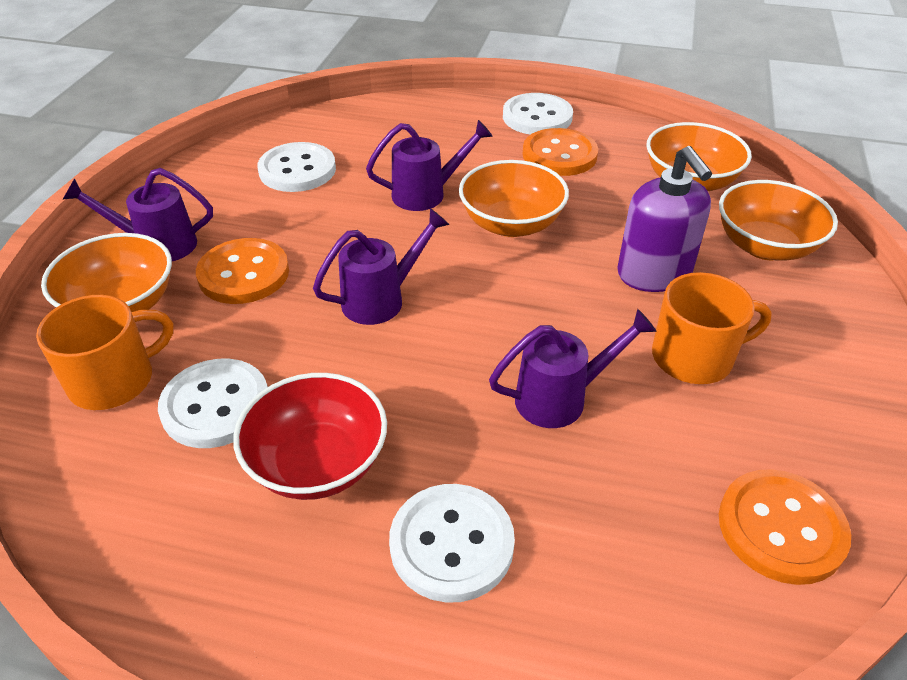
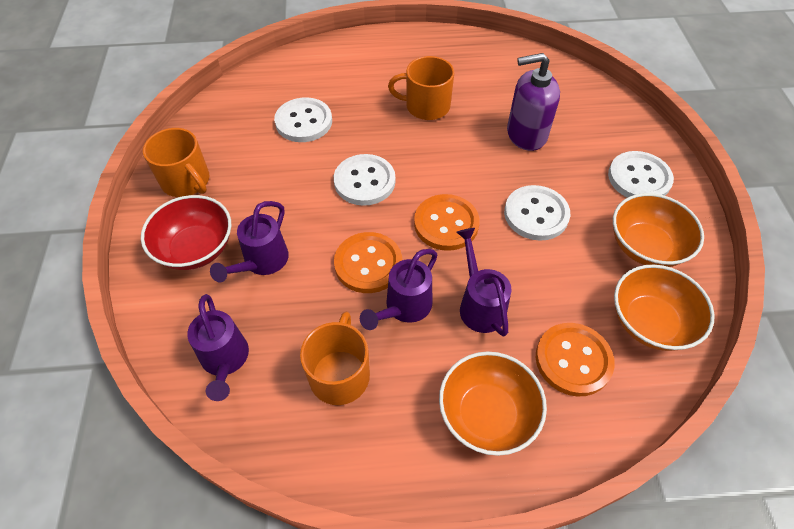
orange bowl: [41,233,172,312] [459,160,569,237] [646,122,752,191] [719,180,838,261] = 4 -> [439,351,547,456] [613,193,704,267] [614,265,715,351] = 3
orange mug: [36,295,174,410] [652,272,772,384] = 2 -> [143,128,209,197] [300,312,370,405] [388,56,454,120] = 3

